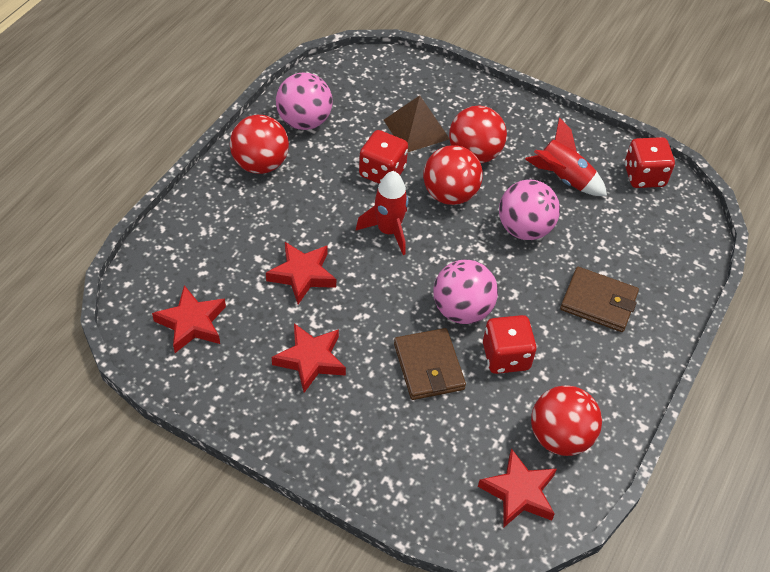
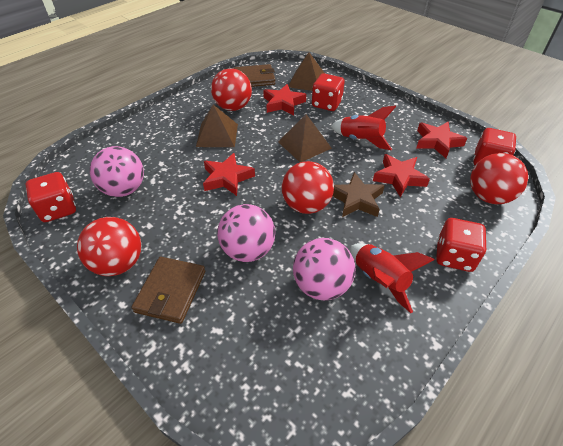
brown pyramid: [384,95,450,152] = 1 -> [196,105,238,147] [278,114,332,162] [288,52,324,91] = 3
brown star: none = 0 -> [333,172,385,217] = 1
red dice: [359,130,408,184] [483,315,537,374] [625,137,675,188] = 3 -> [26,172,76,222] [312,73,345,111] [436,218,486,272] [473,128,516,165] = 4

